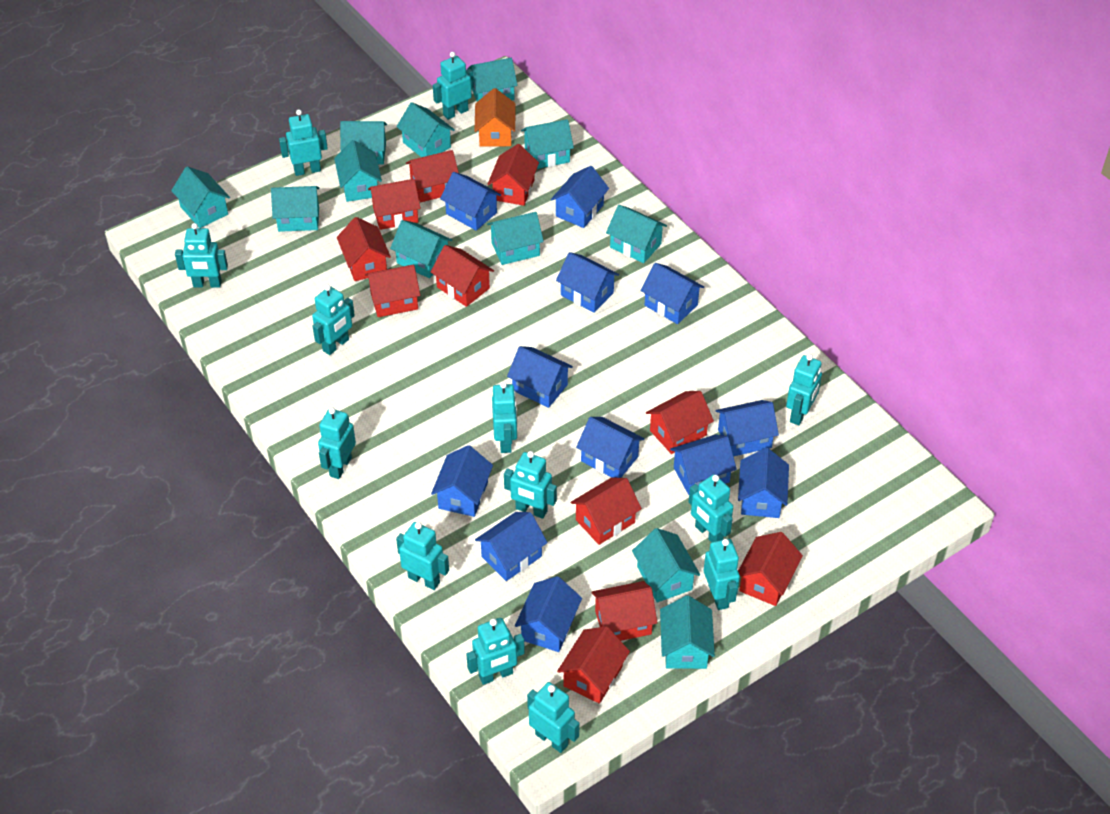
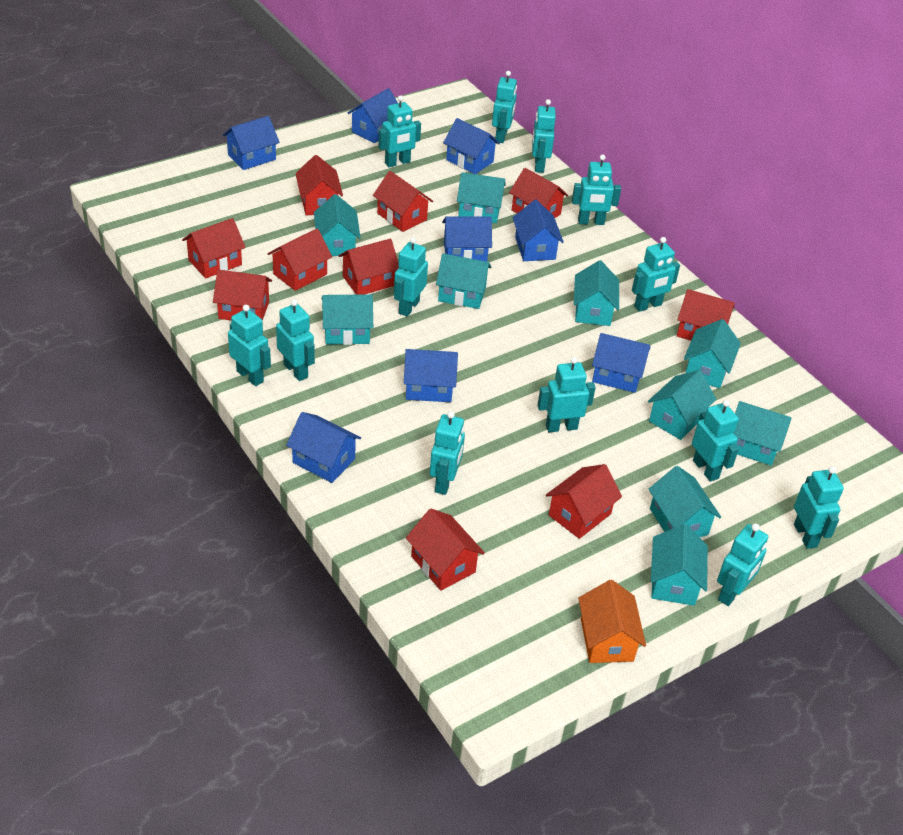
blue house: [431,445,493,517] [440,172,501,231] [475,512,548,581] [507,346,573,408] [515,576,582,652] [551,166,609,228] [556,252,619,313] [576,417,644,478] [641,263,704,324] [670,434,737,495] [716,400,779,457] [738,448,789,518] = 12 -> [223,116,280,170] [286,412,361,483] [348,88,398,143] [404,349,458,402] [442,216,492,262] [443,118,500,174] [513,200,564,261] [592,333,650,393] = 8
red house: [337,217,391,281] [365,265,420,317] [368,179,421,230] [406,150,459,202] [431,245,494,307] [488,144,539,206] [557,626,630,704] [571,477,642,545] [591,581,657,641] [646,391,714,454] [738,532,803,606] = 11 -> [182,218,246,278] [213,269,272,320] [268,228,332,291] [295,155,343,216] [339,239,399,295] [373,171,433,232] [406,509,485,591] [509,168,568,218] [546,464,622,539] [677,289,735,341] = 10
turquoise house: [171,167,230,228] [271,186,320,232] [334,140,382,202] [340,121,387,165] [390,220,452,278] [397,102,455,157] [467,58,518,102] [487,212,544,265] [521,119,574,169] [606,205,667,263] [632,528,700,602] [660,595,715,669] = 12 -> [314,194,361,256] [322,294,373,345] [436,253,491,309] [457,172,506,223] [574,260,619,326] [648,370,716,440] [648,466,721,537] [651,524,708,606] [684,319,741,388] [734,401,792,466] = 10

